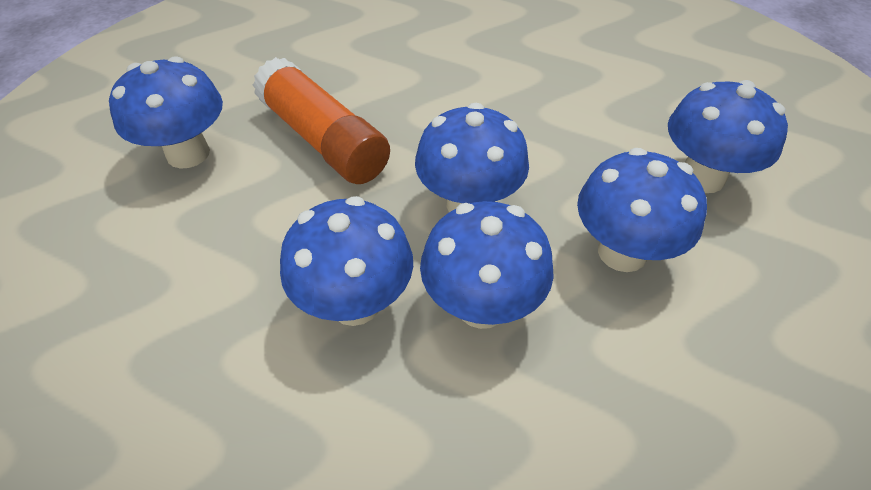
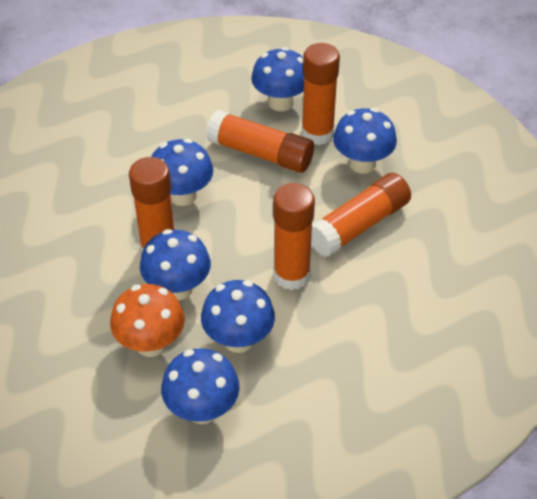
orange glue stick: [253,57,390,184] = 1 -> [129,157,174,252] [206,110,314,173] [273,183,315,290] [302,43,340,145] [311,173,411,257] = 5
orange mushroom: none = 0 -> [110,284,185,357] = 1

